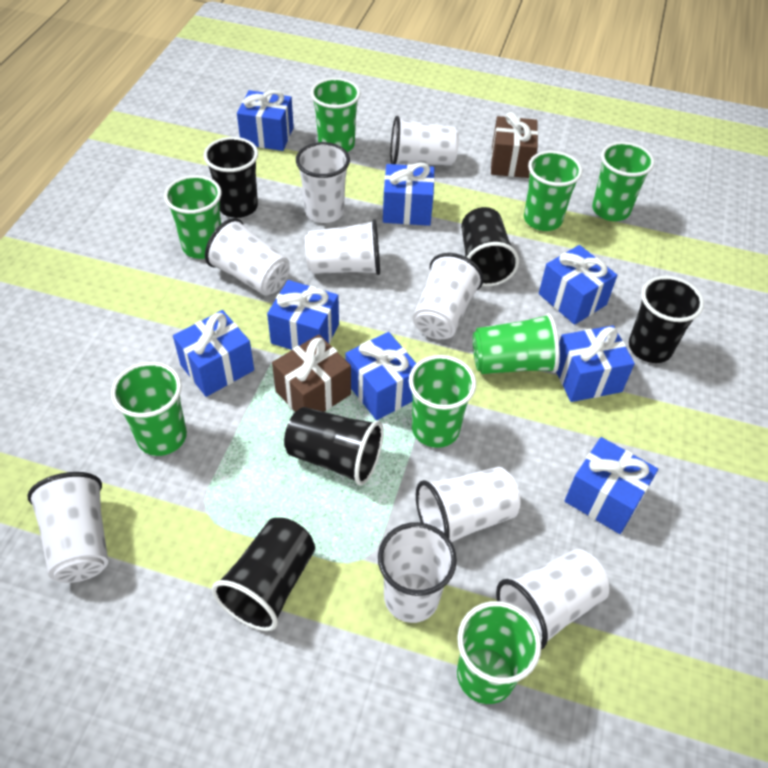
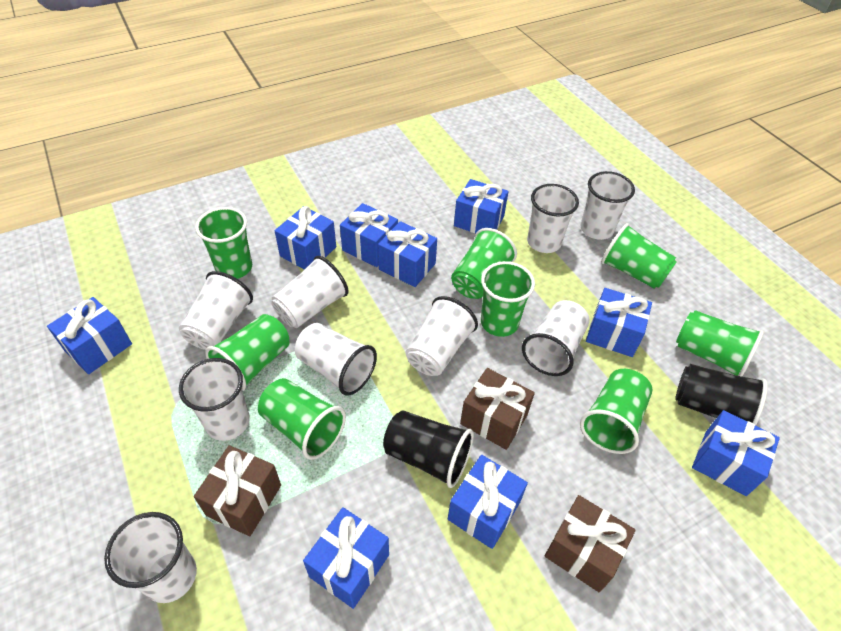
black cup: [204,137,258,218] [212,518,315,631] [284,407,384,486] [461,207,519,286] [629,276,704,363] = 5 -> [383,410,474,488] [675,364,768,426] = 2
blue gift: [173,310,254,397] [237,90,294,151] [267,280,339,350] [345,332,416,420] [383,163,435,226] [539,245,617,325] [556,325,635,402] [565,437,658,534] = 8 -> [47,297,132,374] [275,206,336,270] [303,507,389,609] [340,203,398,267] [378,221,437,287] [448,455,528,549] [454,179,509,233] [586,288,652,357] [692,410,780,496] = 9
brown gift: [272,334,351,412] [491,112,538,178] = 2 -> [194,445,281,536] [460,368,535,450] [545,495,636,592] = 3

